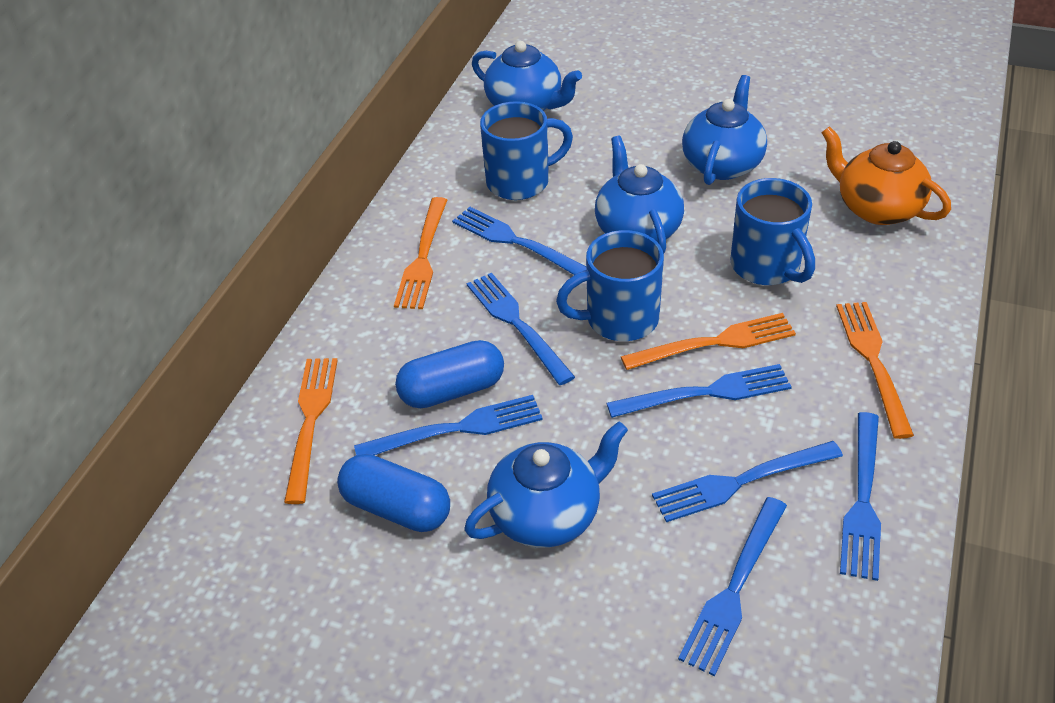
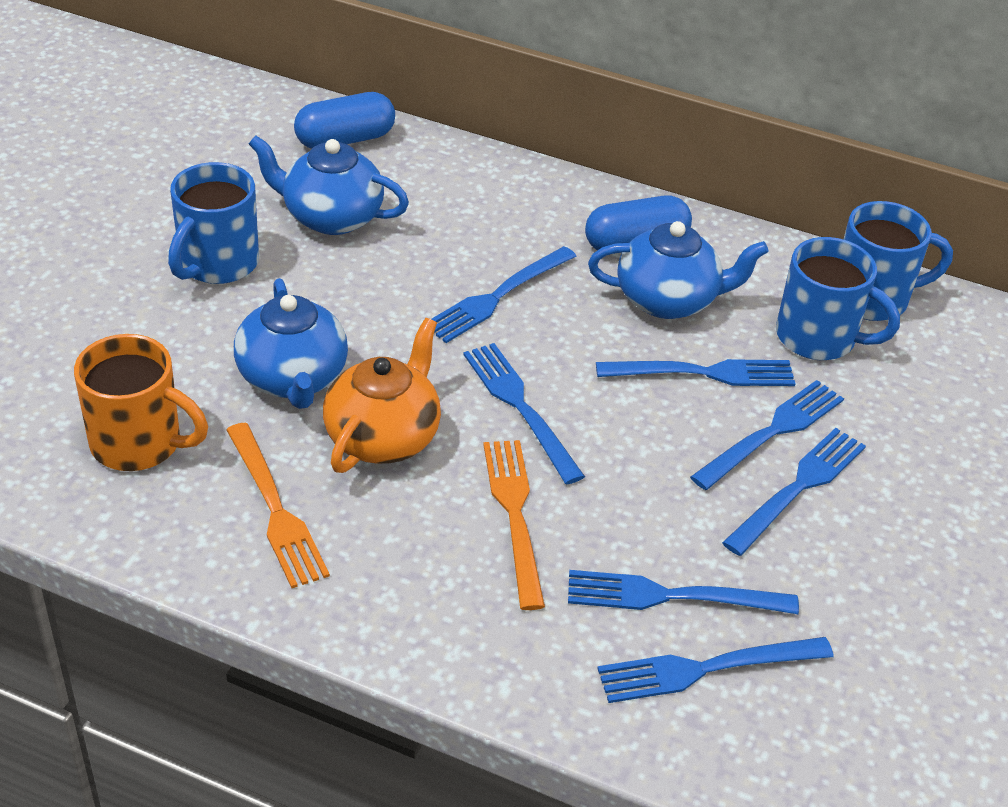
blue teapot: [464,421,628,548] [472,41,582,111] [595,136,684,253] [682,75,767,185] = 4 -> [234,278,348,409] [249,136,409,235] [588,221,769,319] = 3
orange fork: [284,358,338,504] [394,197,447,309] [621,313,796,370] [836,302,914,439] = 4 -> [226,423,330,588] [483,440,545,610] = 2
orange mug: none = 0 -> [74,334,208,471] = 1

